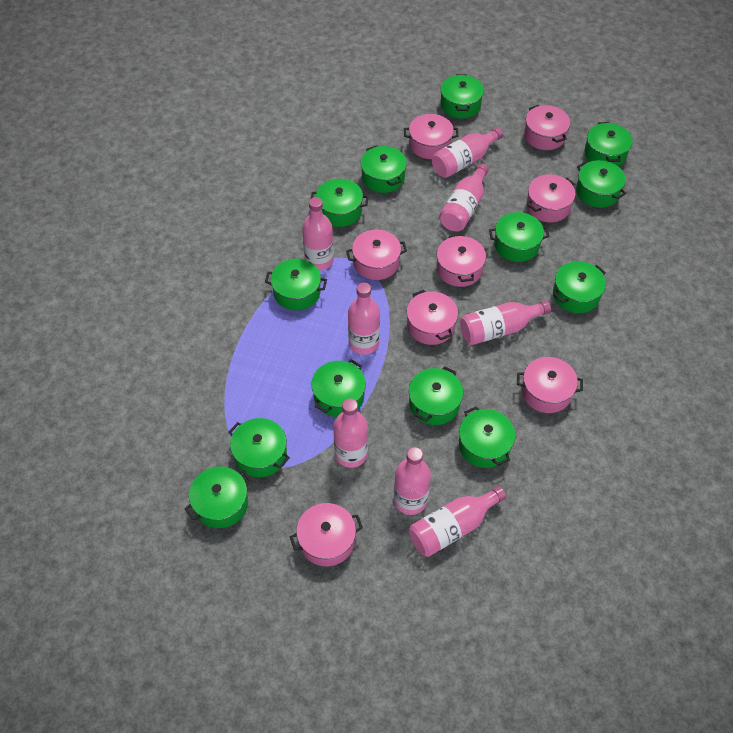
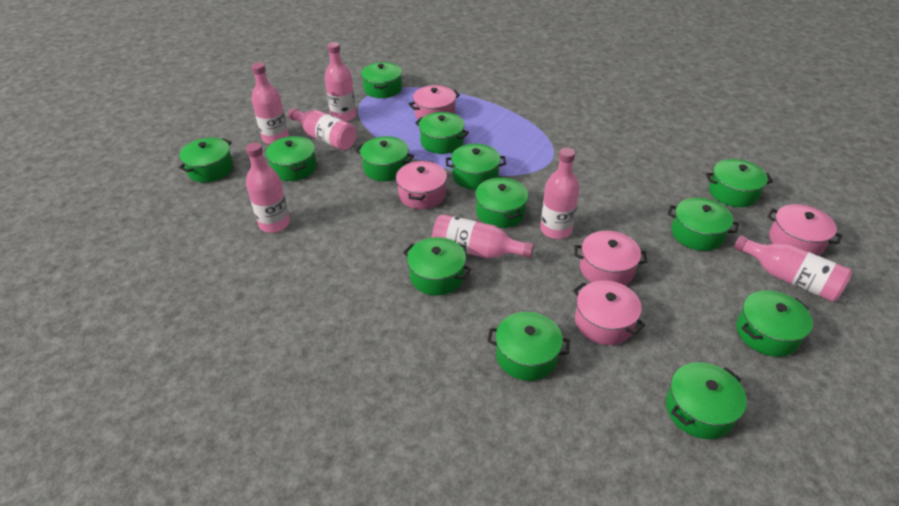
pink bottle: [302,197,334,271] [333,398,368,468] [348,282,380,355] [394,447,431,515] [409,486,506,557] [432,127,503,178] [439,164,489,231] [460,301,551,345] = 8 -> [246,142,290,233] [252,63,289,144] [288,108,356,150] [325,42,356,122] [432,214,534,258] [540,148,580,239] [734,235,852,302] = 7
pink pot: [290,503,363,566] [346,230,407,280] [404,114,459,159] [407,290,458,345] [436,234,486,287] [517,357,583,413] [524,105,570,150] [526,174,576,222] = 8 -> [396,160,447,209] [409,85,460,119] [573,280,645,345] [575,231,647,286] [767,204,842,256] = 5

